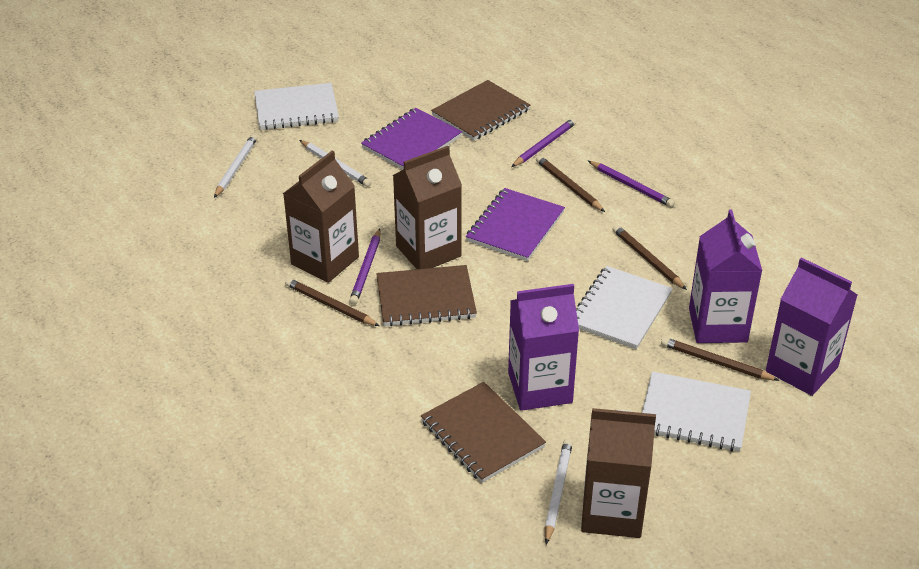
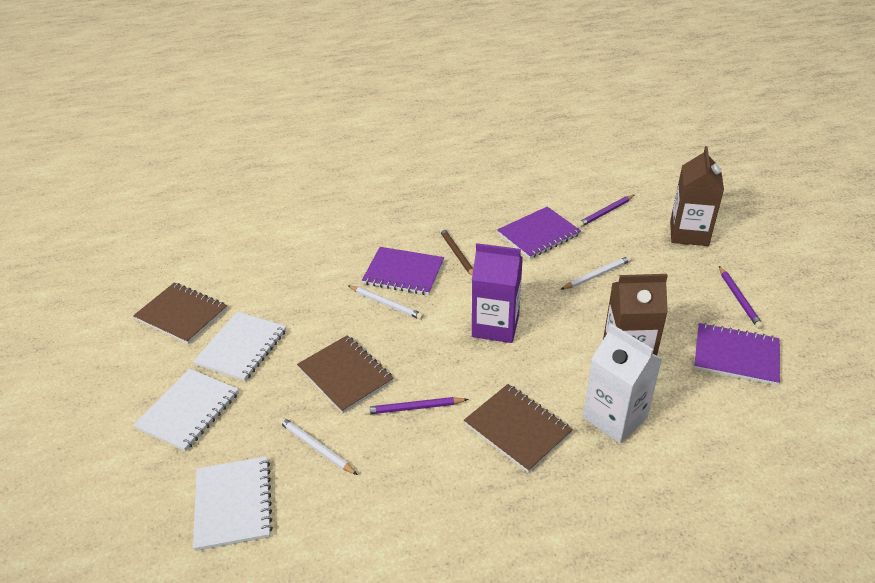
brown carton: [283,151,359,283] [393,146,462,269] [581,408,656,538] = 3 -> [603,274,668,356] [670,146,724,246] = 2
brown pencil: [285,278,380,326] [536,156,605,212] [613,225,687,290] [661,337,779,381] = 4 -> [440,228,473,276] = 1
purple carton: [508,284,579,411] [689,210,762,343] [766,257,857,396] = 3 -> [472,243,523,343] = 1
purple notebook: [361,108,462,170] [466,188,565,261] = 2 -> [362,247,444,295] [497,207,581,259] [694,323,780,386] = 3
white carton: none = 0 -> [583,324,662,443] = 1

